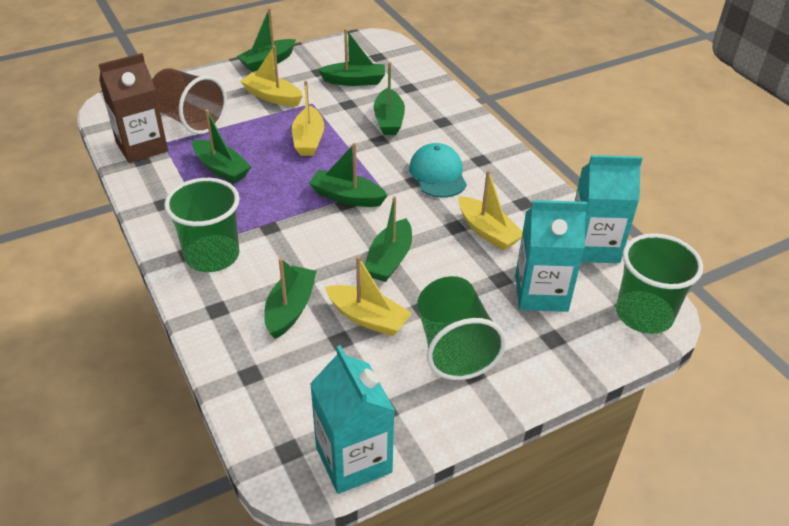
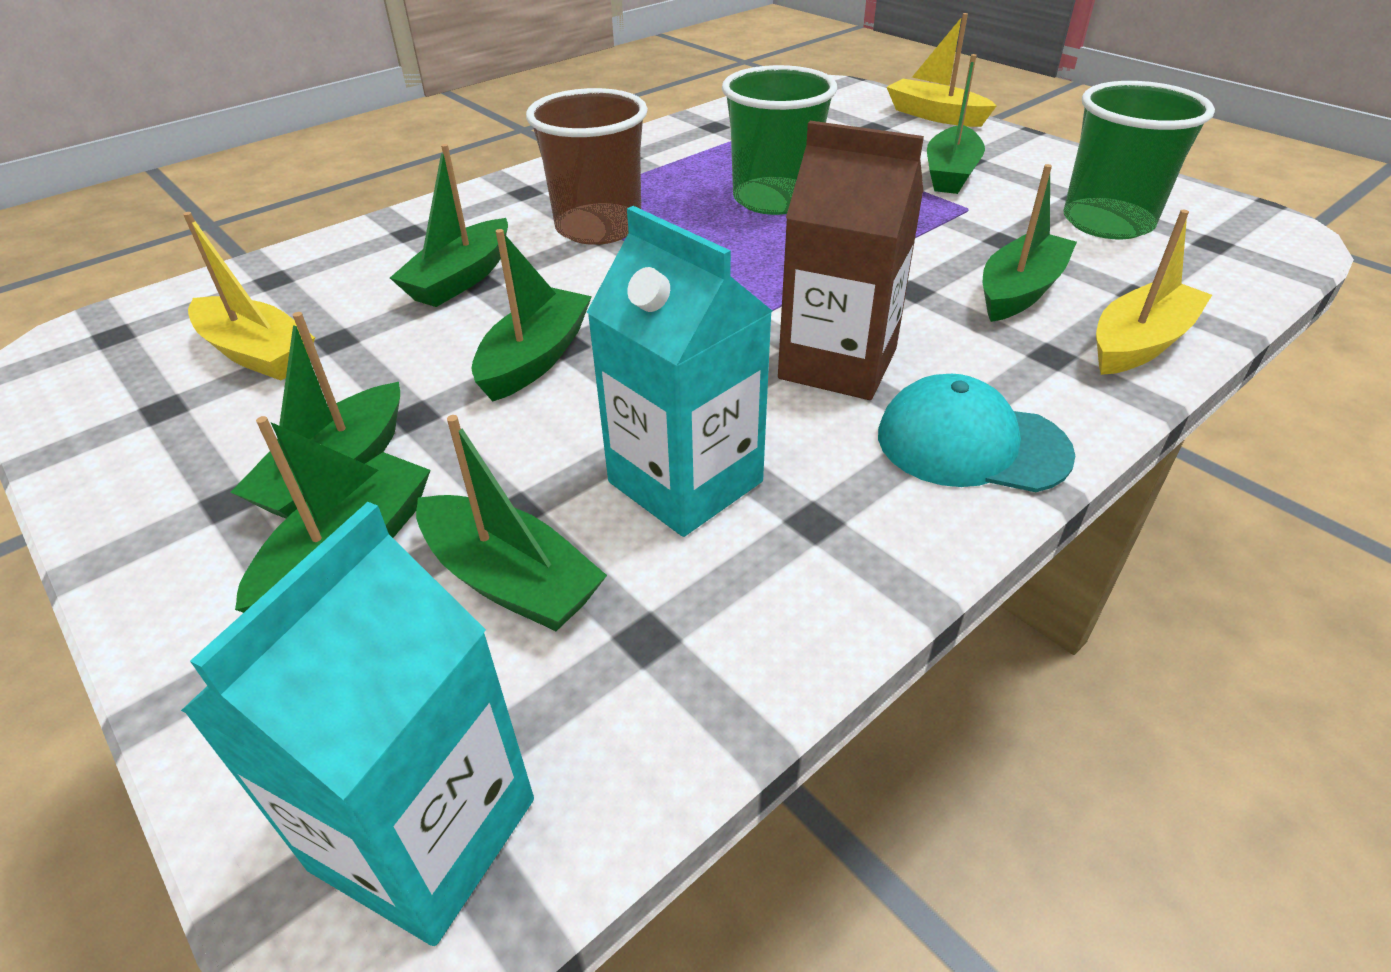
green cup: [164,178,239,272] [417,276,506,380] [616,233,703,334] = 3 -> [722,65,837,215] [1064,81,1215,239] = 2
turquoise carton: [310,345,395,494] [515,200,588,312] [575,155,643,263] = 3 -> [181,502,534,946] [586,206,773,537] = 2
yellow boat: [240,46,303,106] [292,80,324,156] [325,256,412,336] [458,170,523,251] = 4 -> [183,212,315,380] [887,13,997,127] [1096,210,1212,375] = 3

